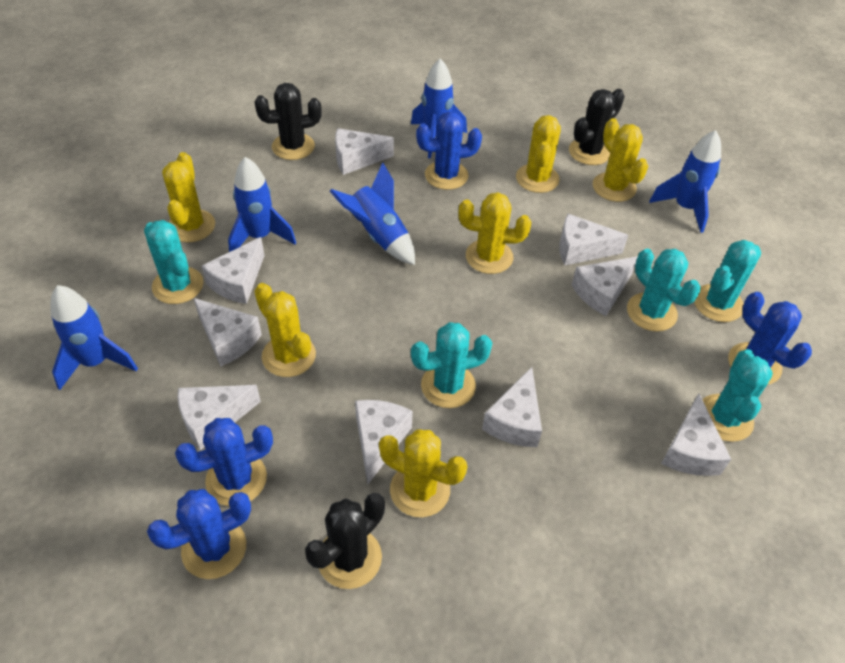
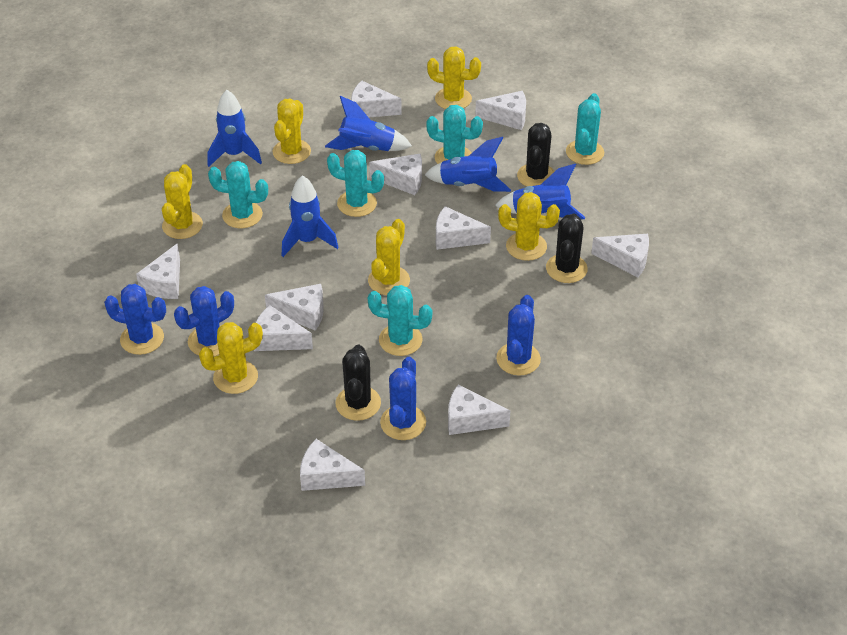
white cheese: [178,385,261,450] [194,298,262,367] [202,237,265,304] [335,128,394,175] [355,400,413,484] [482,367,542,447] [559,214,628,266] [572,256,638,316] [661,394,731,476] = 9 -> [136,244,180,299] [254,305,313,351] [265,284,324,331] [300,439,365,491] [351,81,402,117] [369,154,422,195] [436,206,491,250] [448,384,510,435] [475,91,526,130] [591,234,649,277] = 10

